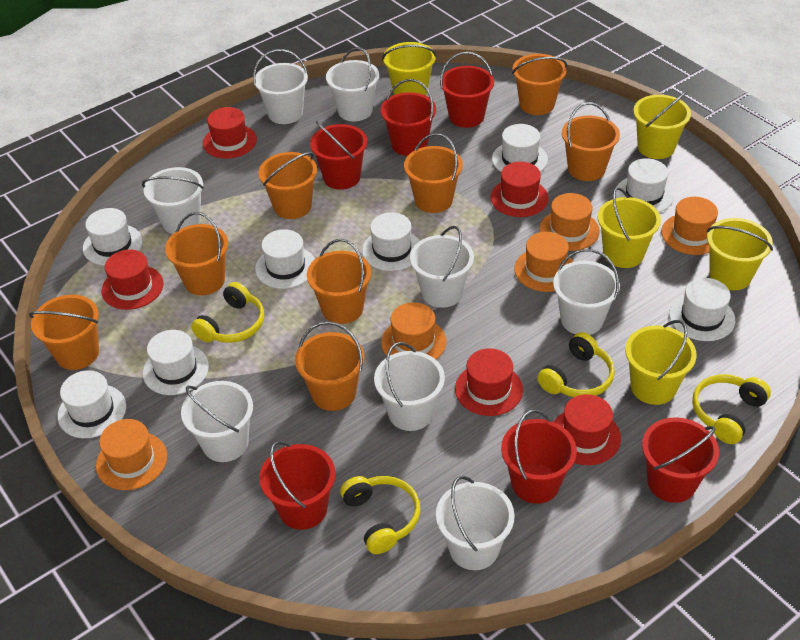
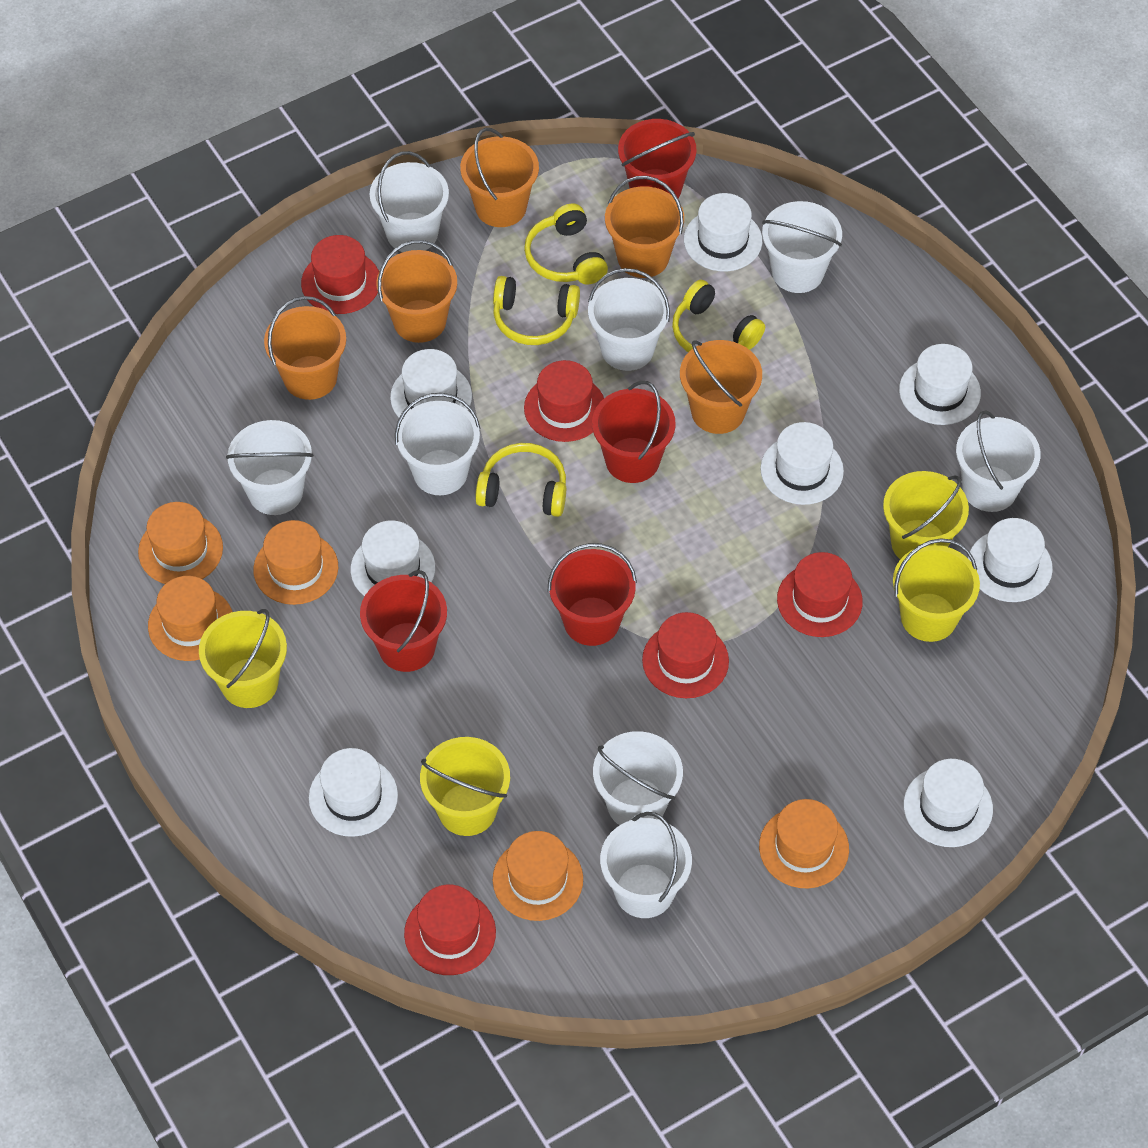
orange bucket: [29,295,99,370] [165,212,228,295] [258,152,317,219] [295,321,364,411] [307,239,371,324] [404,133,463,213] [512,54,567,115] [562,102,620,181] = 8 -> [264,296,346,400] [376,240,457,343] [460,128,539,227] [605,176,684,278] [680,340,762,434] = 5
red bucket: [259,441,335,530] [310,121,367,190] [381,79,436,156] [440,52,494,128] [501,410,577,504] [642,418,719,503] = 6 -> [360,570,447,672] [547,543,637,646] [592,381,676,483] [618,119,696,199] = 4
yellow bucket: [382,42,437,96] [598,187,661,268] [625,320,697,405] [633,92,691,159] [707,218,773,290] = 5 -> [199,609,287,708] [420,737,510,836] [883,471,969,559] [893,538,980,642] = 4

